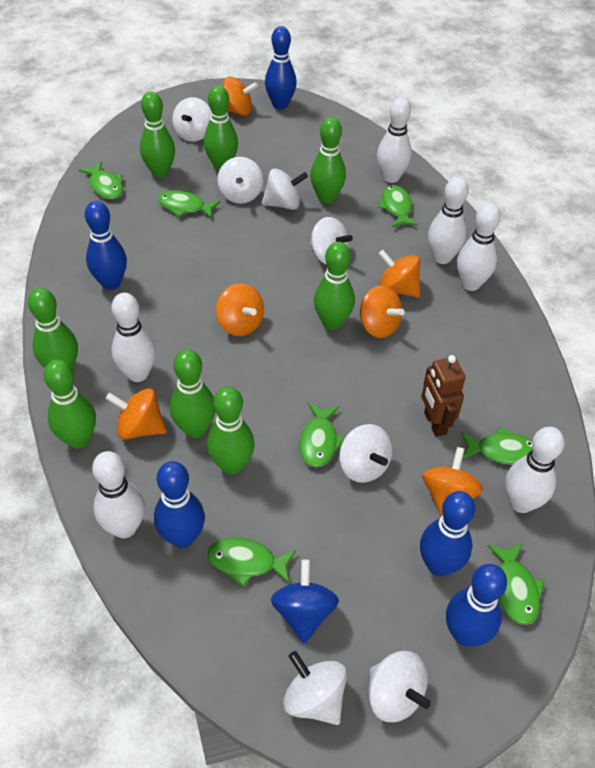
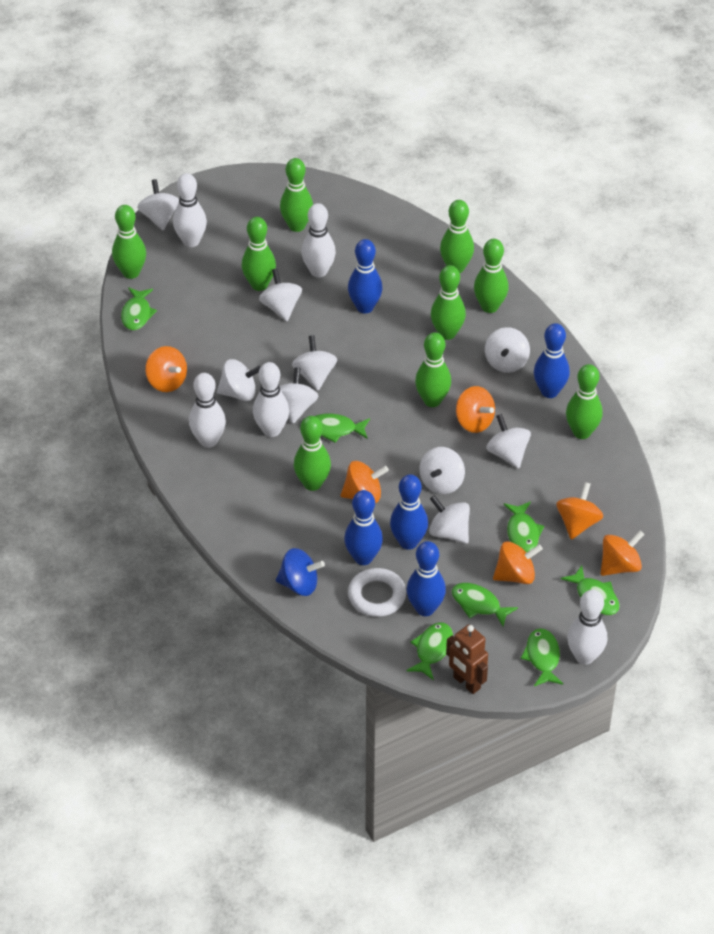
green bowling pin: [28,288,78,369] [44,359,96,449] [140,92,175,178] [170,349,215,438] [204,85,238,171] [207,386,255,474] [310,117,346,204] [314,242,355,330] = 8 -> [112,205,146,279] [242,217,276,291] [280,158,313,232] [294,416,331,491] [415,332,451,407] [431,265,466,340] [440,200,474,273] [474,239,509,313] [566,364,603,439] = 9
white bowling pin: [92,451,145,538] [111,293,156,382] [377,97,412,183] [428,177,469,264] [457,203,501,291] [505,427,565,513] = 6 -> [173,173,207,247] [189,373,226,448] [253,362,289,437] [301,203,336,277] [567,590,607,665] = 5
white ring: none = 0 -> [348,568,406,617] = 1
white spinning top: [172,97,211,142] [217,157,263,204] [261,169,308,210] [283,651,347,725] [310,217,353,265] [339,424,392,483] [368,651,431,722] = 7 -> [137,179,179,230] [217,359,261,401] [259,269,302,321] [279,367,318,424] [292,335,337,390] [419,447,465,494] [429,495,470,543] [485,327,530,373] [486,414,531,469] = 9

